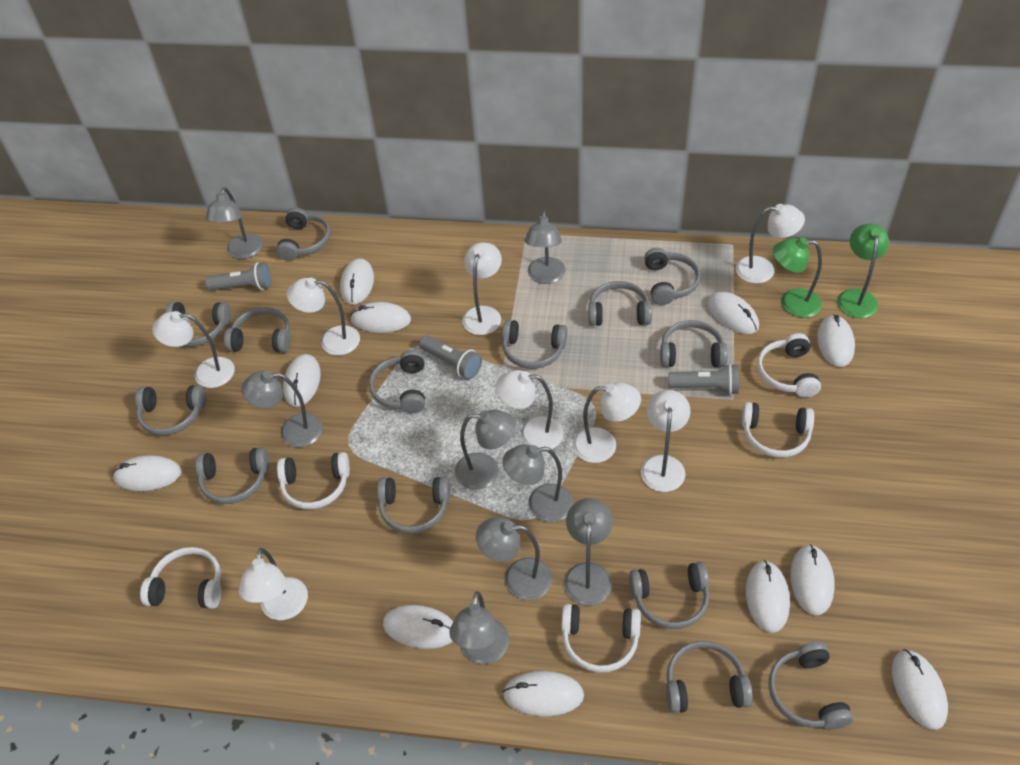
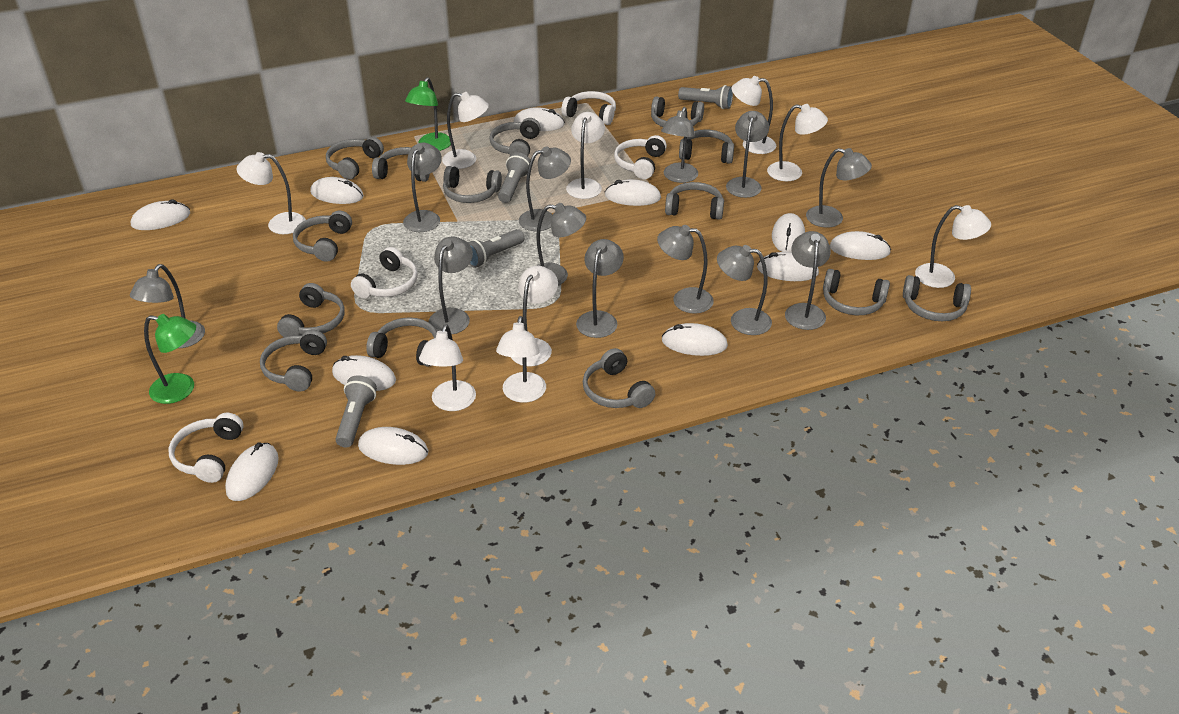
grey flashlight: [205,262,271,290] [419,335,482,379] [668,364,739,395] = 3 -> [335,376,377,448] [468,229,524,268] [498,152,530,203] [678,85,733,109] = 4
grey lamp: [205,187,263,259] [241,371,323,448] [449,591,509,664] [455,409,516,490] [476,517,552,600] [502,444,573,522] [525,210,565,284] [564,498,613,606] = 8 -> [130,264,205,348] [403,143,442,232] [429,237,473,334] [519,146,571,231] [536,203,586,285] [576,239,624,338] [657,225,714,314] [661,107,698,183] [717,245,772,335] [726,111,769,198] [785,231,831,330] [806,148,872,228] = 12
white headphones: [140,547,221,609] [277,452,350,509] [561,604,641,673] [742,402,814,457] [757,333,821,397] = 5 -> [168,413,244,483] [351,247,418,298] [561,91,616,125] [614,135,667,179] = 4
white lamp: [152,311,235,388] [239,548,308,620] [287,278,360,355] [462,242,502,335] [496,370,564,449] [573,382,641,463] [641,390,690,492] [736,204,805,283] = 8 -> [237,152,306,234] [419,324,476,411] [442,92,489,169] [496,316,546,403] [511,266,558,366] [566,112,605,199] [732,76,776,154] [767,104,828,181] [915,205,991,288] = 9

